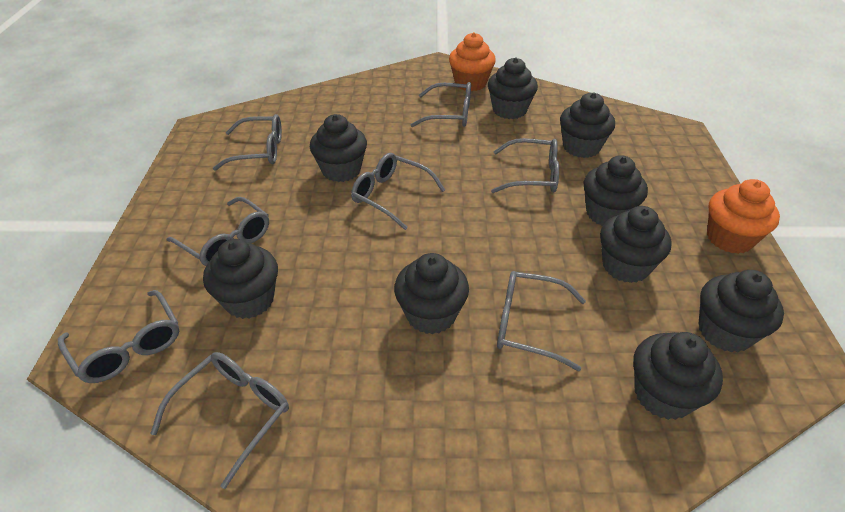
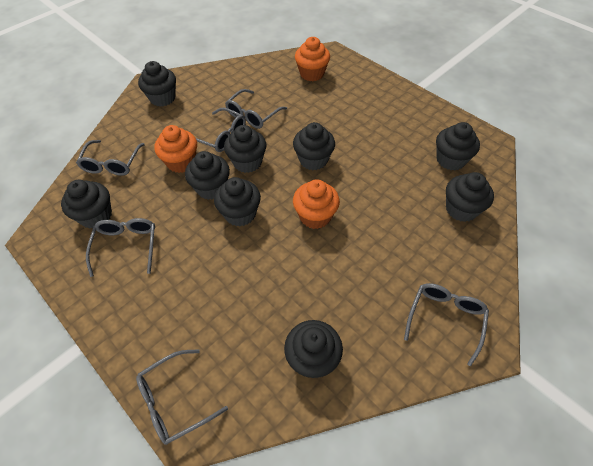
grey glasses: [58,290,179,383] [150,352,289,489] [167,197,269,266] [213,114,282,171] [351,153,445,230] [411,82,471,127] [491,138,559,193] [497,271,586,371] = 8 -> [76,140,145,176] [86,218,155,277] [136,349,228,445] [196,108,246,152] [225,89,287,129] [404,283,489,366] = 6
orange cupcake: [449,32,496,91] [707,179,780,254] = 2 -> [155,125,197,173] [293,179,340,229] [295,37,330,81] = 3

